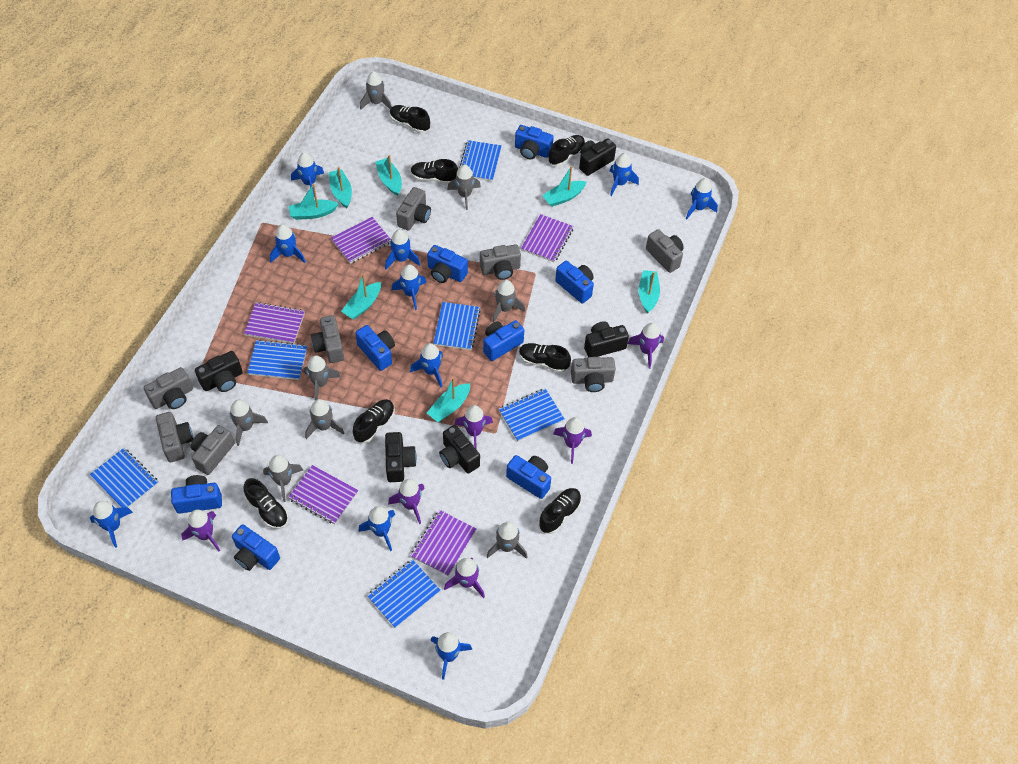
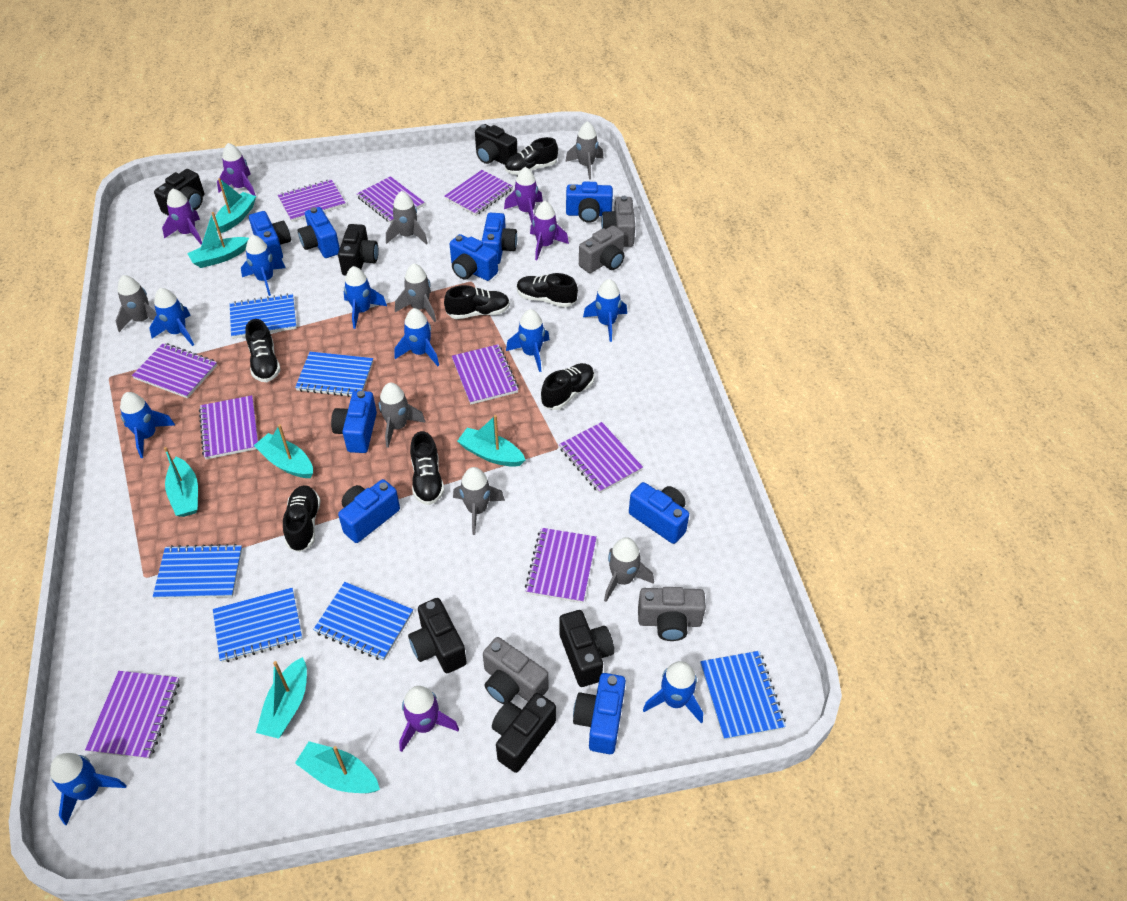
black camera: [195,351,243,392] [385,432,417,482] [439,425,480,474] [579,138,616,176] [584,321,629,357] = 5 -> [154,169,204,216] [338,224,379,276] [408,598,467,673] [475,124,517,165] [492,693,556,773] [559,610,614,687] = 6
blue camera: [171,475,222,514] [232,525,280,571] [355,325,395,371] [427,245,468,283] [483,320,524,361] [506,455,551,499] [515,125,554,159] [555,261,594,304] = 8 -> [249,211,291,259] [298,207,340,258] [331,391,377,453] [338,479,400,543] [450,234,498,281] [482,213,517,264] [566,182,613,223] [573,673,626,754] [629,482,689,544] = 9
blue rocket: [90,501,133,548] [270,224,306,263] [291,152,324,197] [358,506,395,551] [385,229,420,269] [392,264,426,310] [410,343,443,387] [431,632,472,680] [610,153,639,196] [686,178,718,219] = 10 -> [50,753,126,826] [120,392,175,458] [149,288,194,346] [241,235,286,296] [344,266,387,329] [394,308,439,366] [506,309,550,372] [583,279,627,342] [643,661,703,723] = 9
grey camera: [144,367,193,409] [156,412,193,462] [191,425,235,475] [311,315,344,363] [396,187,431,231] [480,244,521,280] [571,357,616,392] [646,229,684,273] = 8 -> [483,637,548,704] [579,225,625,273] [601,196,635,247] [638,587,706,641] = 4
grey rocket: [230,400,268,446] [263,455,303,502] [304,355,341,400] [305,399,344,439] [360,71,392,110] [447,165,481,210] [486,522,528,559] [492,280,525,323] = 8 -> [116,275,157,332] [379,383,426,448] [386,191,428,245] [395,263,436,322] [453,467,505,535] [565,121,603,180] [604,537,654,602] = 7
purple notebook: [244,302,305,344] [288,465,358,524] [331,217,391,264] [411,510,476,576] [521,214,574,262] = 5 -> [85,671,180,759] [132,343,217,398] [199,395,258,459] [278,179,346,222] [357,176,425,223] [445,170,513,216] [452,344,519,404] [525,528,597,603] [559,422,643,493] = 9
purple rocket: [181,510,220,551] [388,479,425,524] [444,558,485,598] [455,405,493,450] [553,417,592,464] [627,323,664,369] = 6 -> [162,188,202,245] [217,143,256,196] [399,686,459,752] [504,167,543,223] [530,201,569,260] = 5

